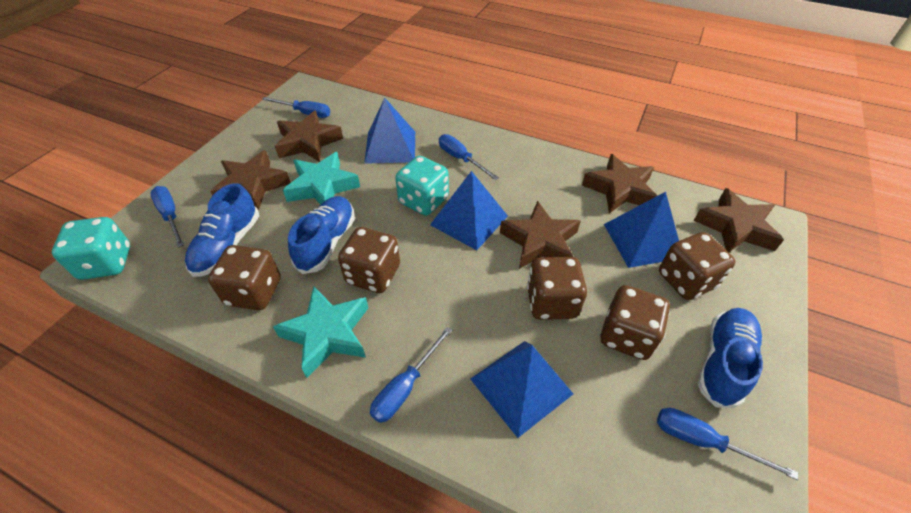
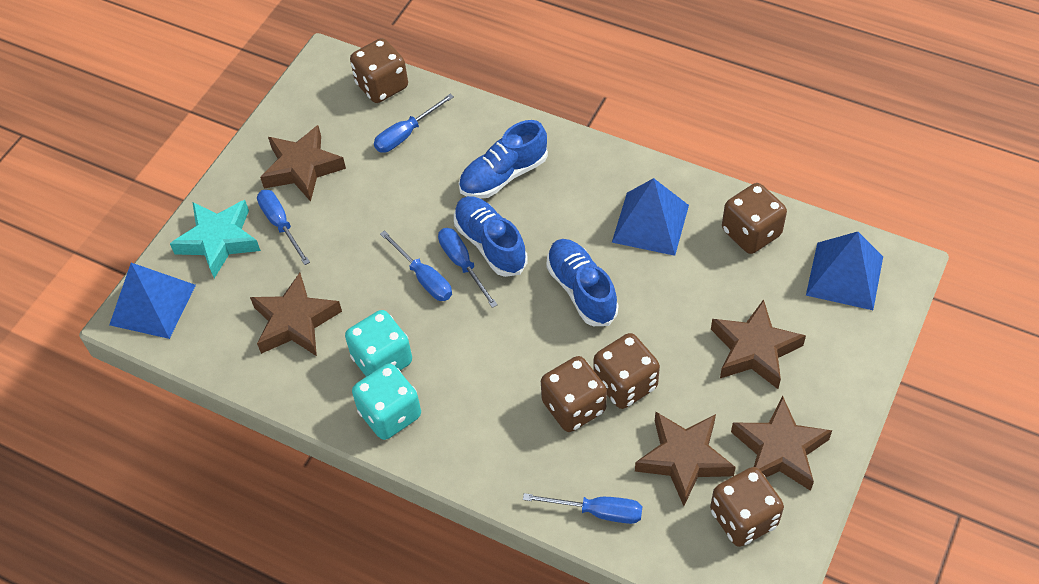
blue pyramid: [364,98,415,164] [430,171,508,250] [470,341,573,438] [604,192,679,268] = 4 -> [109,263,196,339] [612,178,689,256] [806,232,883,310] = 3
turquoise star: [273,286,368,378] [283,152,360,205] = 2 -> [170,200,261,278] = 1

